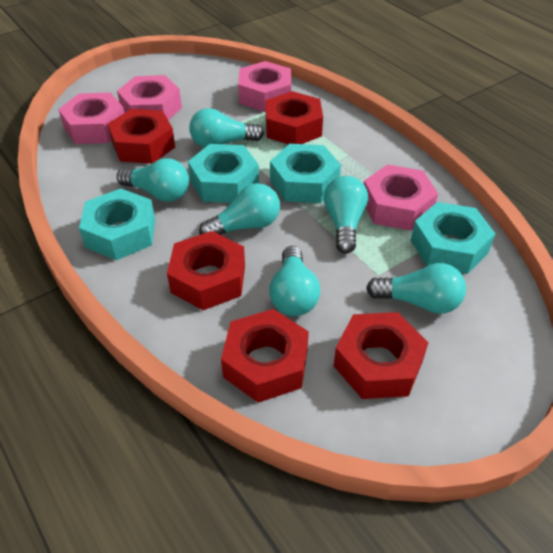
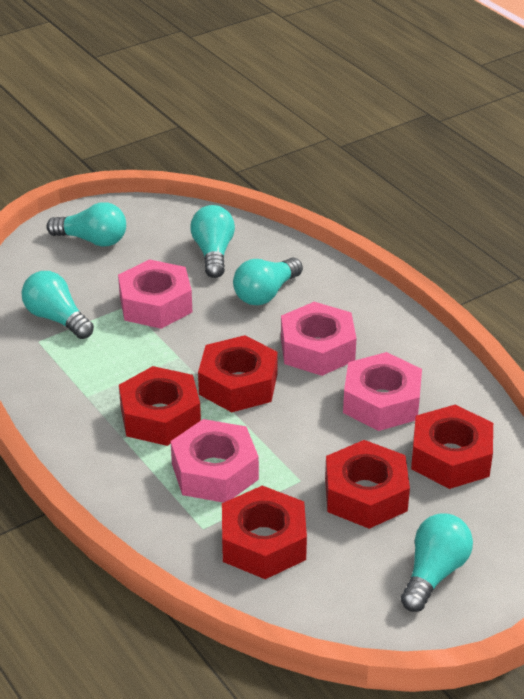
turquoise light bulb: [117,158,189,202] [190,108,264,148] [199,183,280,235] [269,246,320,316] [324,176,368,254] [366,263,466,314] = 6 -> [21,271,94,339] [47,202,126,247] [190,205,235,278] [233,258,303,305] [401,514,473,612] = 5
turquoise nut: [79,188,155,260] [188,144,259,203] [270,144,341,203] [411,202,495,274] = 4 -> none = 0

